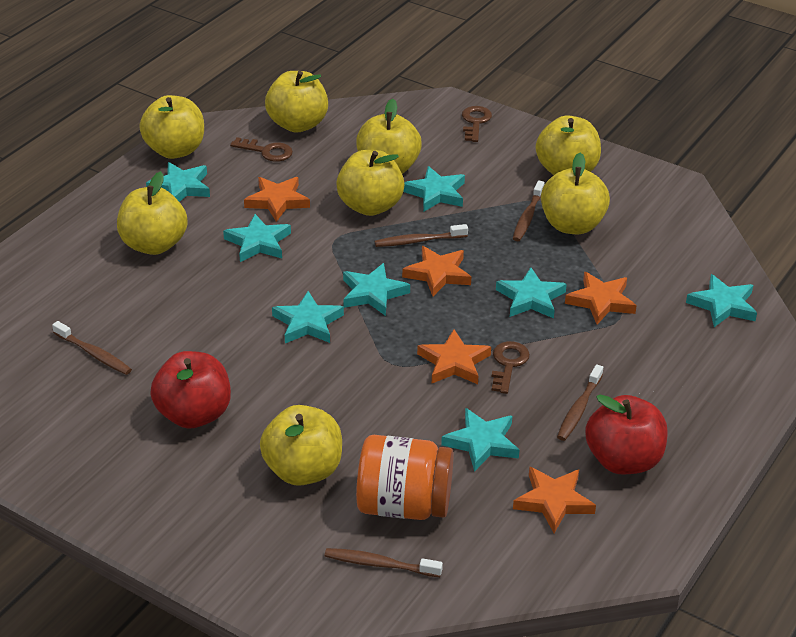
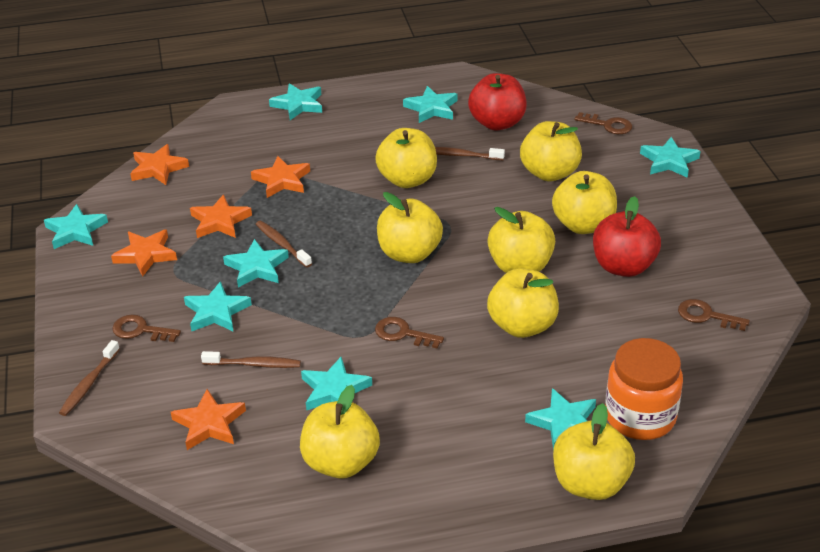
brown key: [230,137,293,162] [462,106,492,142] [492,341,530,394] = 3 -> [112,314,181,342] [375,317,444,348] [574,112,632,134] [678,299,750,331] = 4
brown toothbrush: [52,321,132,375] [324,548,443,577] [375,224,468,247] [513,180,545,241] [557,364,603,441] = 5 -> [59,340,120,416] [201,351,301,368] [256,221,312,268] [435,147,505,160] = 4

